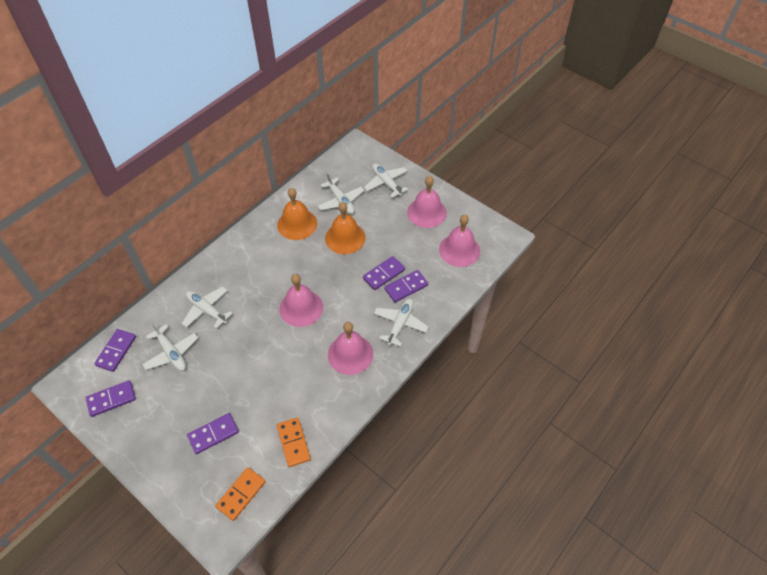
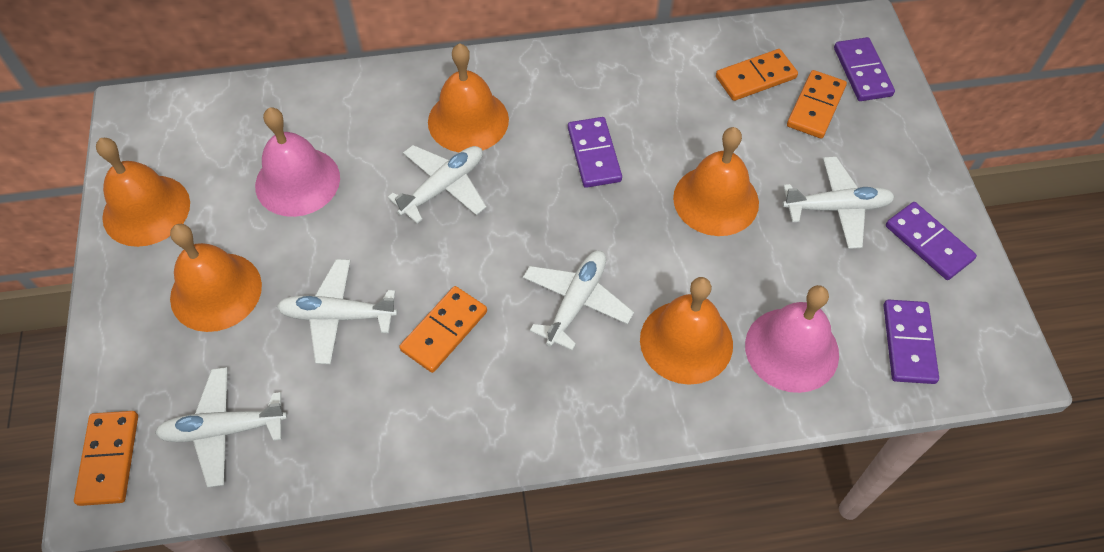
orange bell: [277,188,317,240] [325,202,366,254] = 2 -> [96,138,190,247] [170,224,262,332] [428,43,509,152] [640,277,733,385] [673,127,759,236] = 5
orange domino: [215,467,266,521] [276,417,311,467] = 2 -> [74,411,138,506] [399,286,487,373] [716,49,798,101] [787,70,847,138] = 4
pink bell: [280,274,323,327] [328,322,373,375] [407,176,447,228] [439,214,480,267] = 4 -> [255,108,340,217] [745,285,839,393] = 2
purple domino: [86,380,136,417] [94,329,136,372] [187,413,239,454] [363,256,405,290] [384,270,428,302] = 5 -> [568,117,622,188] [834,37,895,101] [883,300,939,384] [886,202,977,280] = 4

